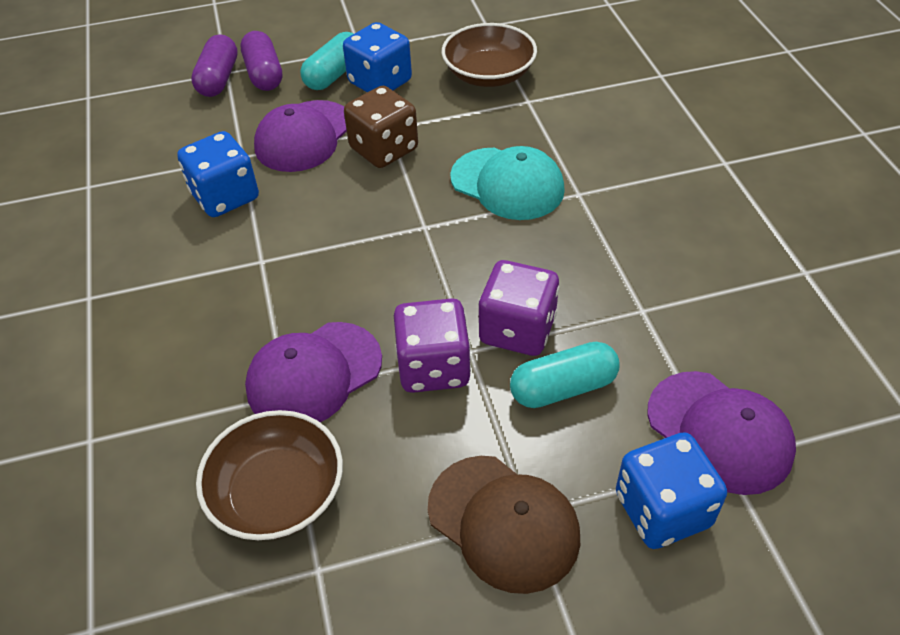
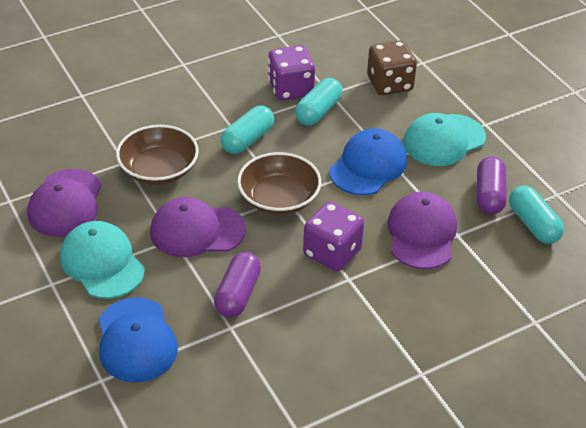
blue cap: none = 0 -> [99,297,178,383] [329,128,407,195] = 2
blue dice: [177,131,259,217] [343,22,412,92] [616,433,727,549] = 3 -> none = 0
brown cap: [428,456,580,594] = 1 -> none = 0
turquoise cap: [450,146,565,220] = 1 -> [60,221,145,299] [403,113,486,166] = 2
turquoise capsule: [300,32,353,90] [510,342,619,408] = 2 -> [221,106,274,154] [295,78,343,125] [509,185,564,244] = 3

